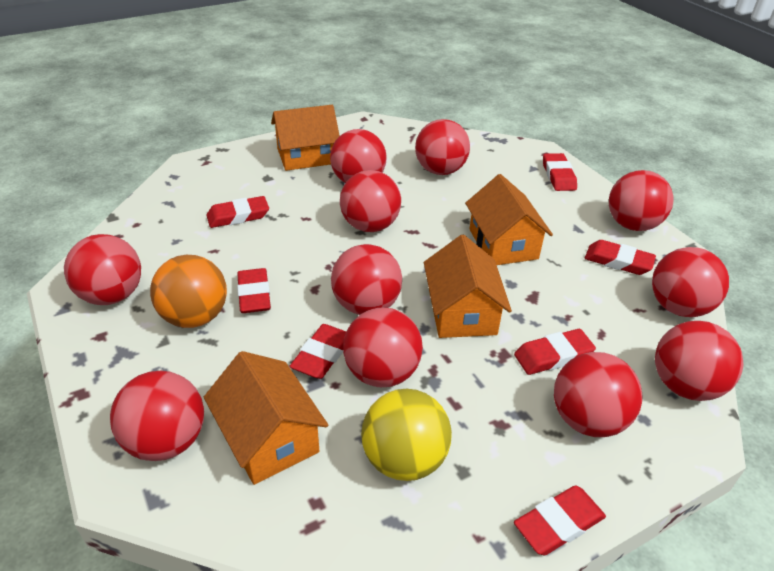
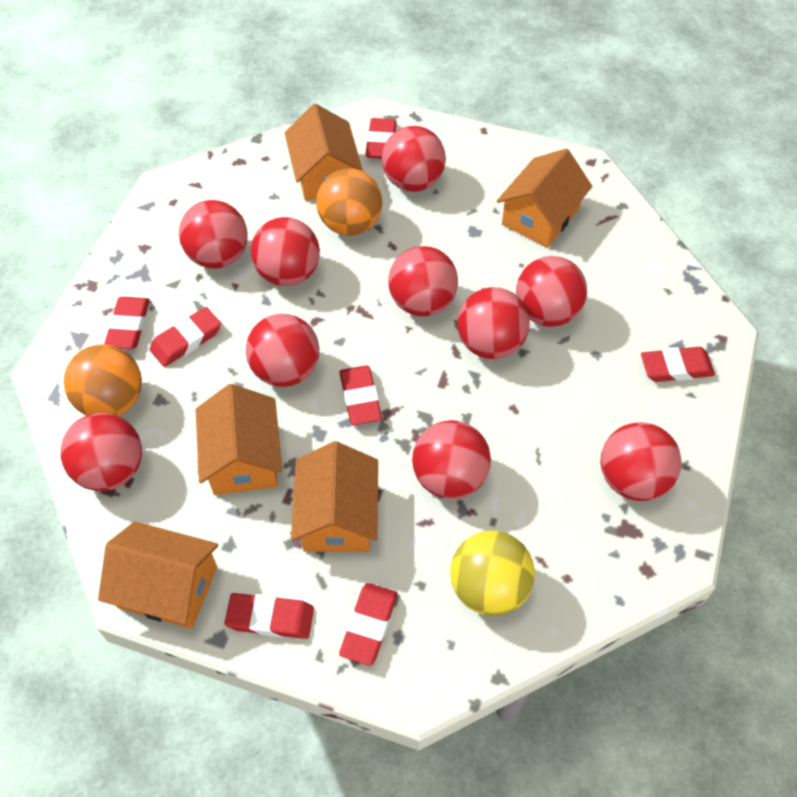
orange ball: [150,255,227,328] = 1 -> [64,345,142,416] [316,168,382,236] = 2
orange house: [204,351,328,485] [271,105,340,171] [424,234,512,338] [465,174,553,265] = 4 -> [98,522,218,629] [196,384,282,495] [284,104,363,201] [291,441,378,552] [497,149,592,248] = 5
red ball: [64,234,141,305] [110,371,204,461] [330,129,386,183] [331,244,402,315] [340,170,401,232] [343,308,423,387] [415,119,470,175] [554,352,643,437] [609,170,674,231] [652,247,729,317] [655,321,743,401] = 11 -> [60,413,142,491] [179,200,247,269] [246,314,319,387] [251,217,320,286] [382,126,446,192] [388,246,458,316] [412,420,491,499] [457,287,530,359] [516,256,587,327] [600,422,681,501] = 10

